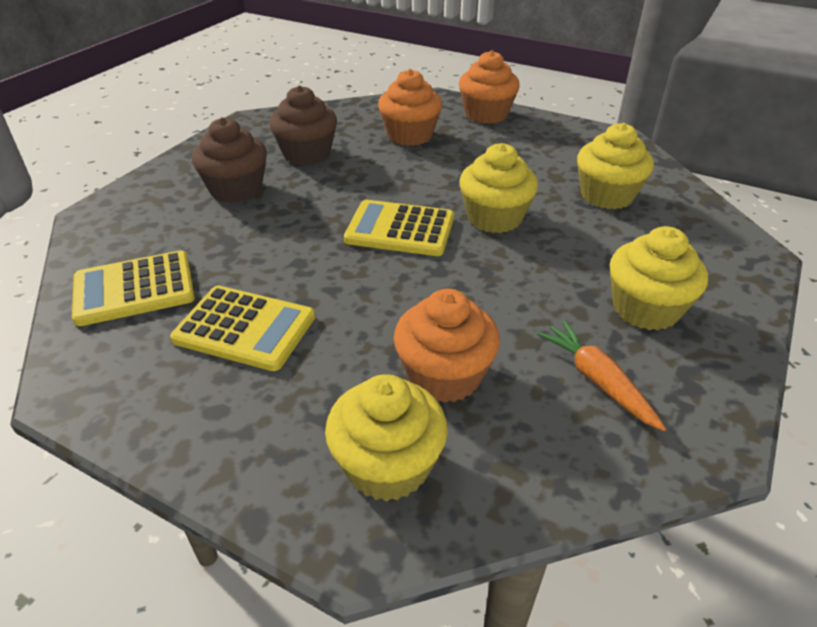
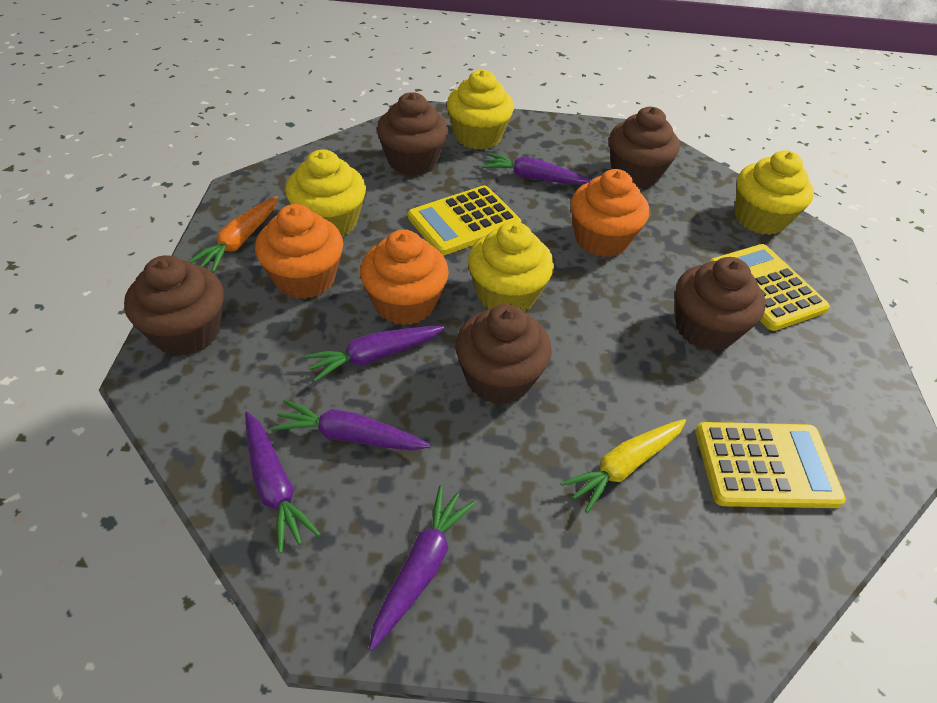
brown cupcake: [192,117,267,203] [269,85,337,165] = 2 -> [124,255,224,356] [377,92,448,176] [455,304,552,405] [609,107,680,188] [675,257,766,351] = 5
purple carrot: none = 0 -> [245,412,321,553] [271,400,431,451] [304,326,445,382] [369,486,476,651] [482,153,591,184] = 5
yellow carrot: none = 0 -> [560,419,686,513] = 1

